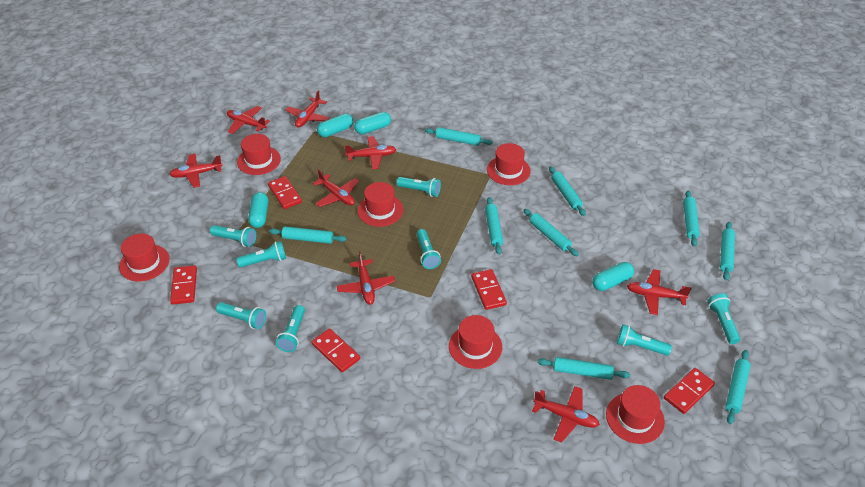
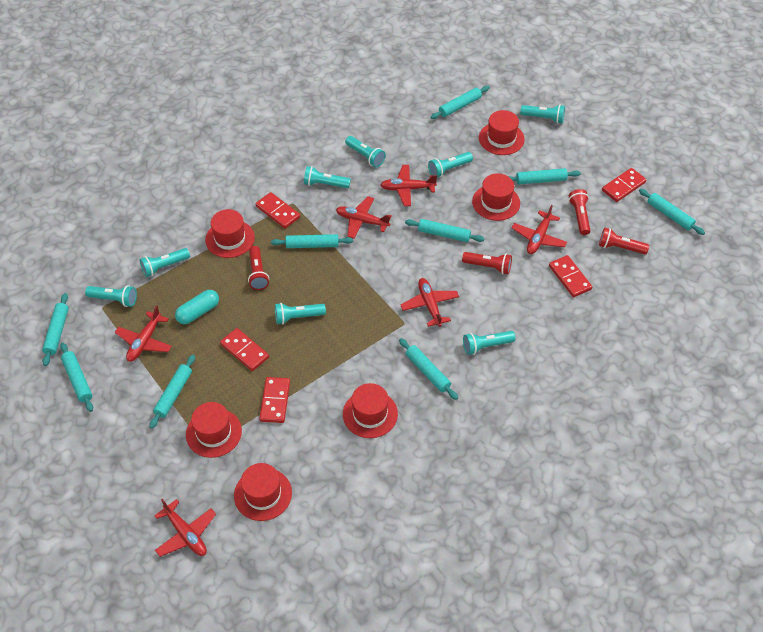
red flashlight: none = 0 -> [248,246,269,290] [462,252,512,274] [569,189,591,235] [599,228,649,254] = 4
red plane: [169,154,223,188] [227,106,270,134] [286,90,330,128] [312,169,359,207] [337,251,395,305] [345,136,397,169] [532,386,600,443] [627,269,692,315] = 8 -> [115,305,172,362] [154,499,216,557] [336,196,392,239] [380,165,437,206] [401,278,459,327] [512,205,567,254] = 6
turquoise capsule: [248,192,268,228] [317,113,353,137] [354,112,391,134] [592,262,634,291] = 4 -> [175,290,219,324] = 1

